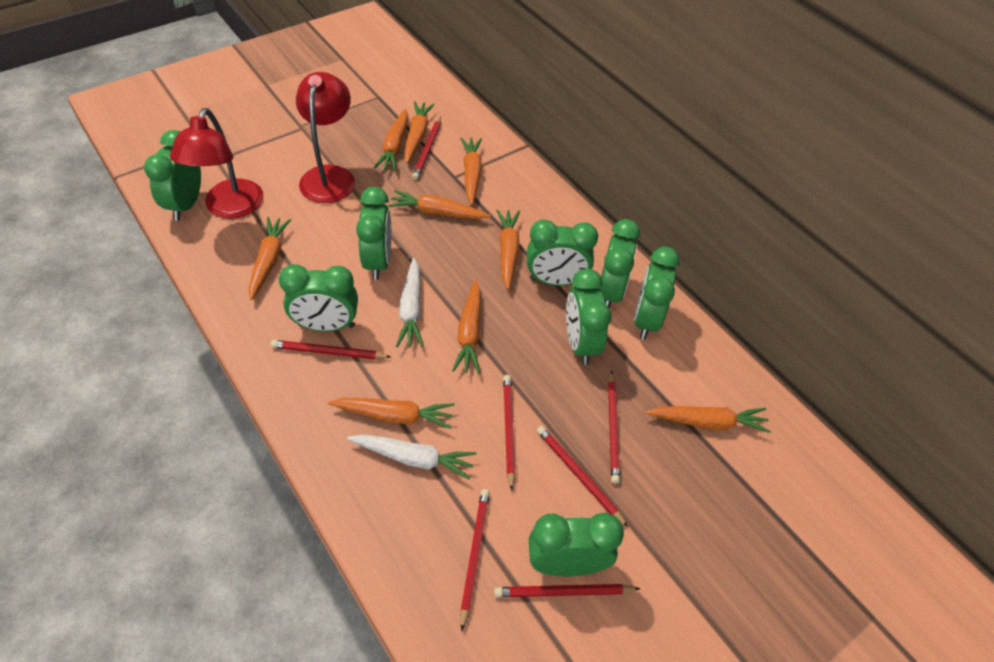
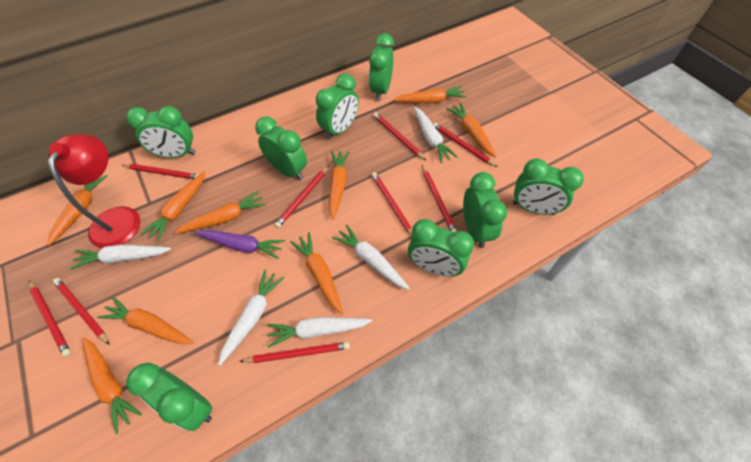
purple carrot: none = 0 -> [194,230,285,259] = 1
red lamp: [170,108,264,219] [296,72,355,203] = 2 -> [48,134,140,248] = 1
red pencil: [271,340,391,359] [412,117,441,180] [460,489,490,631] [494,584,641,597] [503,375,515,491] [537,426,628,527] [608,371,620,484] = 7 -> [29,281,71,357] [53,278,110,345] [122,164,199,179] [239,342,350,363] [274,166,329,228] [372,172,413,237] [373,112,426,160] [422,165,457,232] [433,123,497,167] = 9
white carrot: [347,434,476,480] [396,258,424,347] = 2 -> [70,245,171,270] [218,270,284,366] [267,317,372,348] [332,225,410,290] [414,107,458,163] = 5

